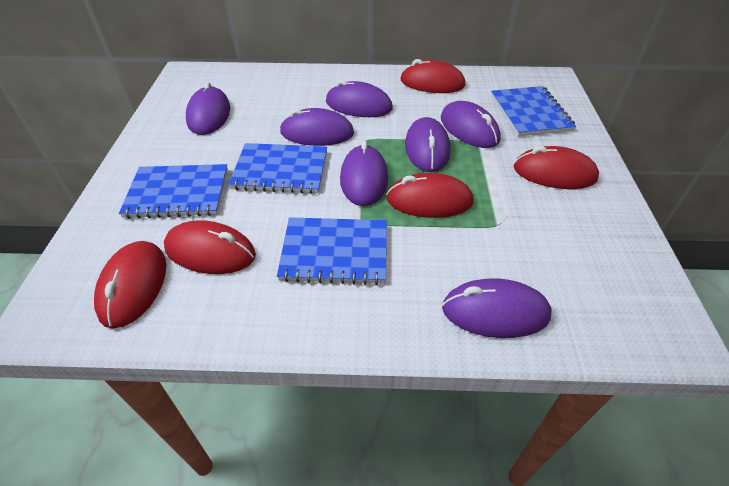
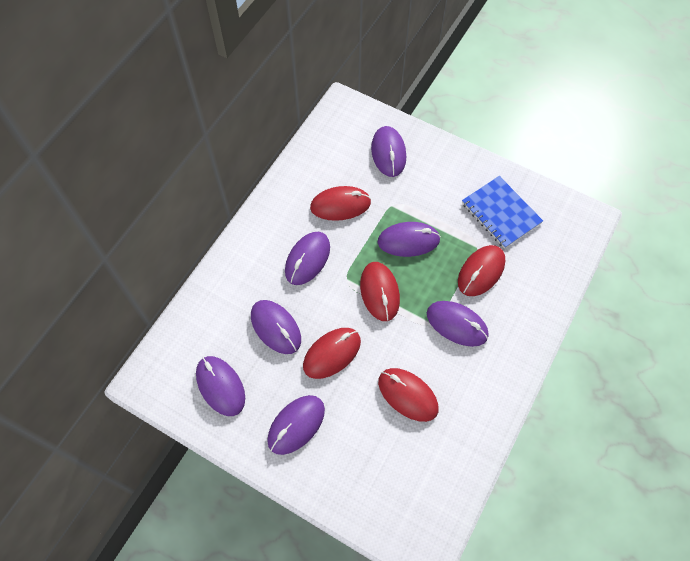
blue notebook: [119,164,228,219] [228,143,327,194] [277,217,387,285] [491,86,576,136] = 4 -> [462,176,543,249] = 1

